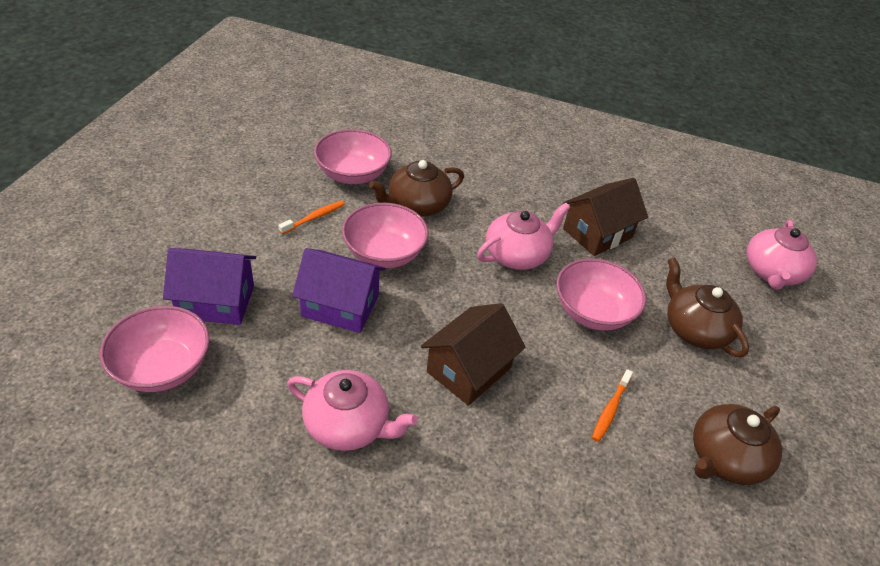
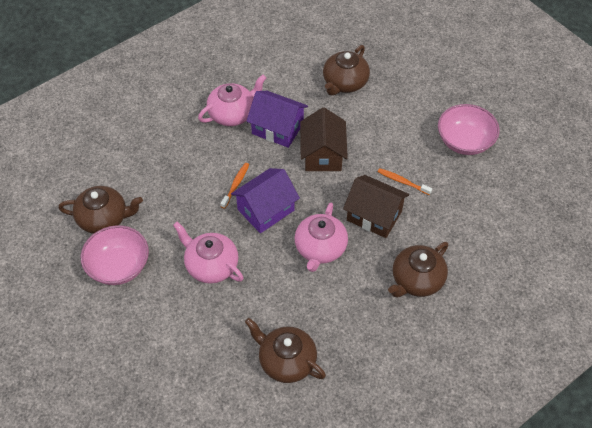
brown teapot: [369,160,464,217] [666,257,749,357] [693,404,782,485] = 3 -> [59,186,143,234] [245,318,326,383] [323,45,370,96] [388,242,449,297] = 4
pink bowl: [100,306,210,392] [314,129,392,184] [342,203,429,268] [556,258,646,331] = 4 -> [81,225,149,285] [438,104,499,155] = 2

